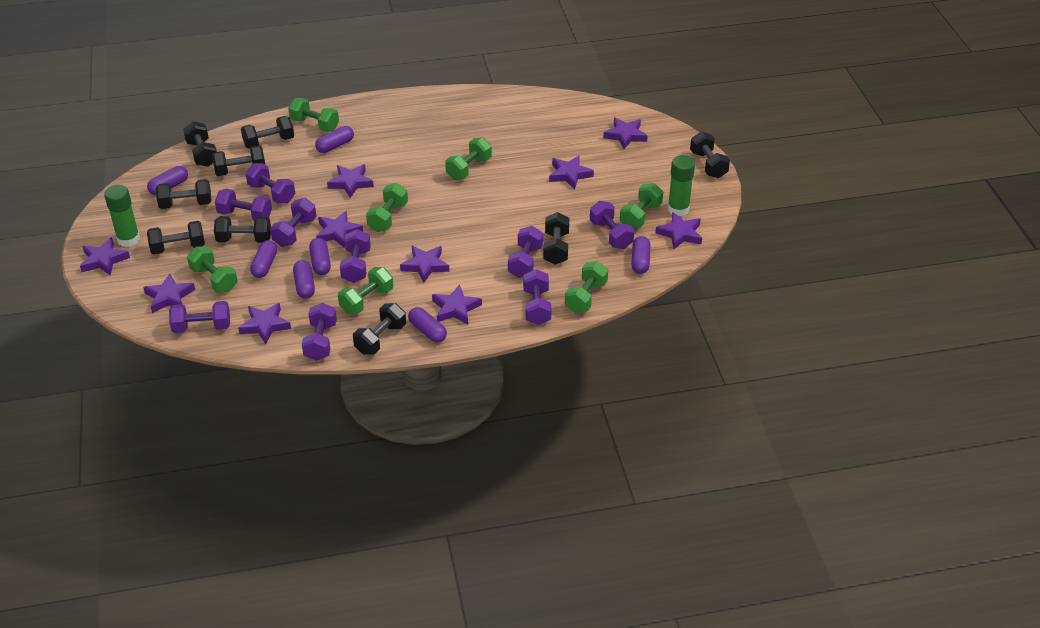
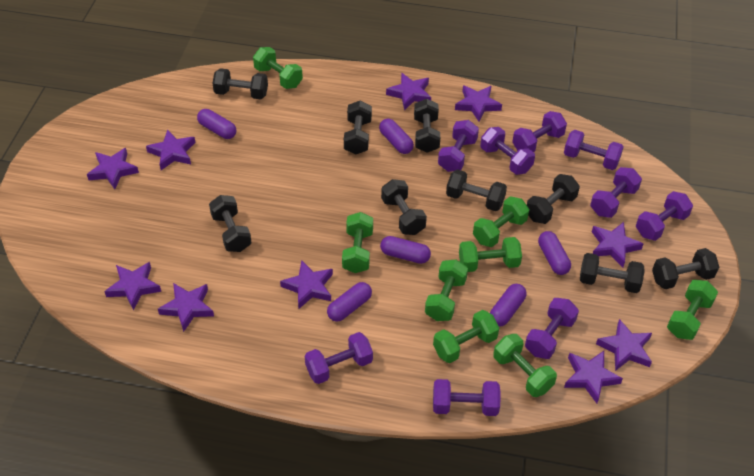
green dumbbell: [187,246,238,293] [288,98,339,132] [338,267,393,314] [366,183,408,232] [445,137,492,180] [565,261,608,313] [620,183,663,229] = 7 -> [253,47,303,89] [342,212,373,273] [425,260,468,321] [433,310,499,363] [459,237,522,272] [473,196,529,247] [493,334,557,397] [667,280,718,340] = 8
green glue stick: [104,185,140,247] [668,155,695,217] = 2 -> none = 0
purple capsule: [147,166,188,195] [250,240,277,278] [293,260,315,298] [309,238,331,275] [315,126,354,153] [408,307,447,343] [631,236,650,274] = 7 -> [197,109,236,139] [327,282,372,322] [379,119,414,154] [380,236,431,264] [490,284,526,327] [538,231,571,275] = 6

